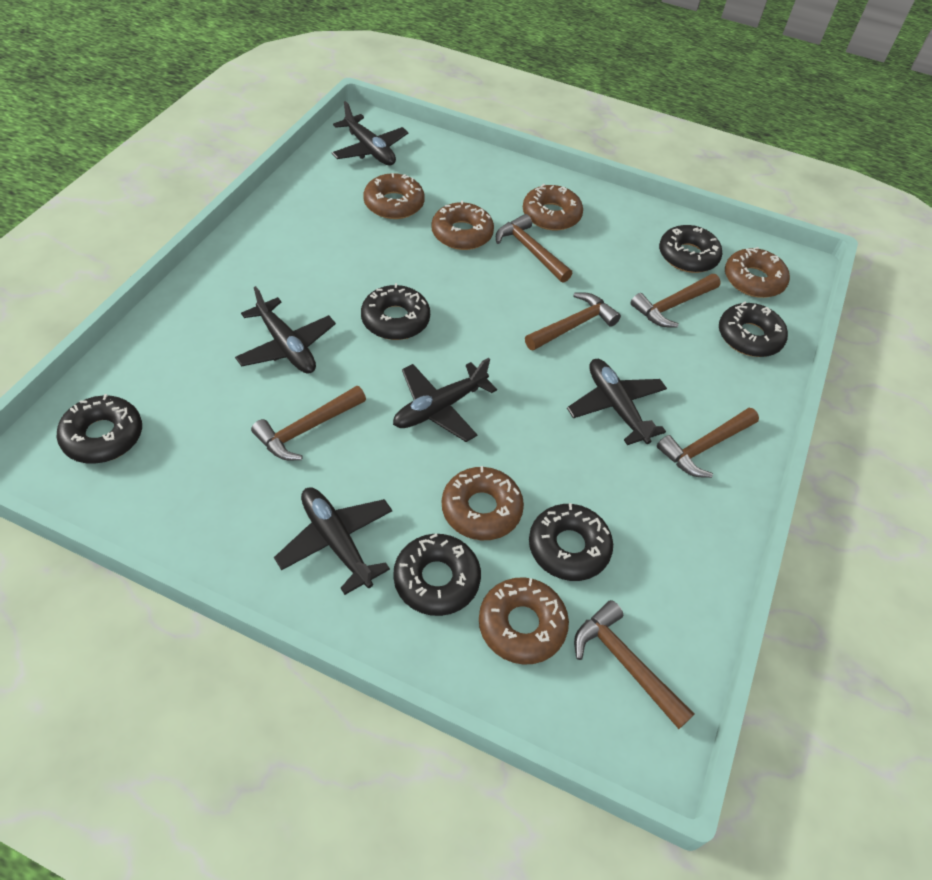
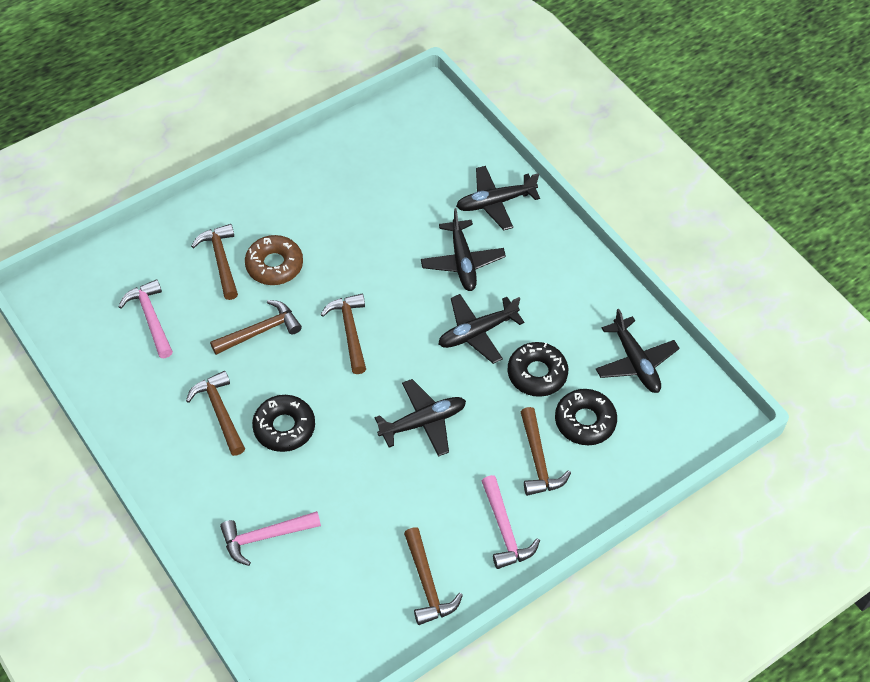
black donut: [57,394,142,464] [361,283,430,340] [393,534,481,616] [529,503,613,581] [659,225,722,273] [719,302,788,357] = 6 -> [252,395,315,452] [508,342,568,397] [555,389,617,445] = 3
brown donut: [363,173,425,219] [431,201,494,250] [442,466,524,540] [479,577,569,665] [523,184,583,230] [725,247,790,298] = 6 -> [245,235,303,285] = 1
pink hammer: none = 0 -> [118,279,173,358] [220,511,321,566] [482,475,540,569] = 3

